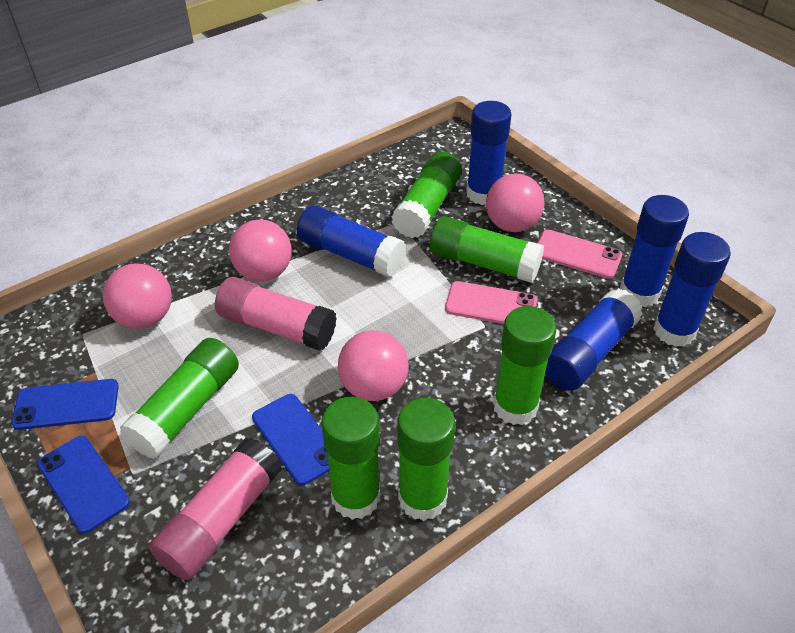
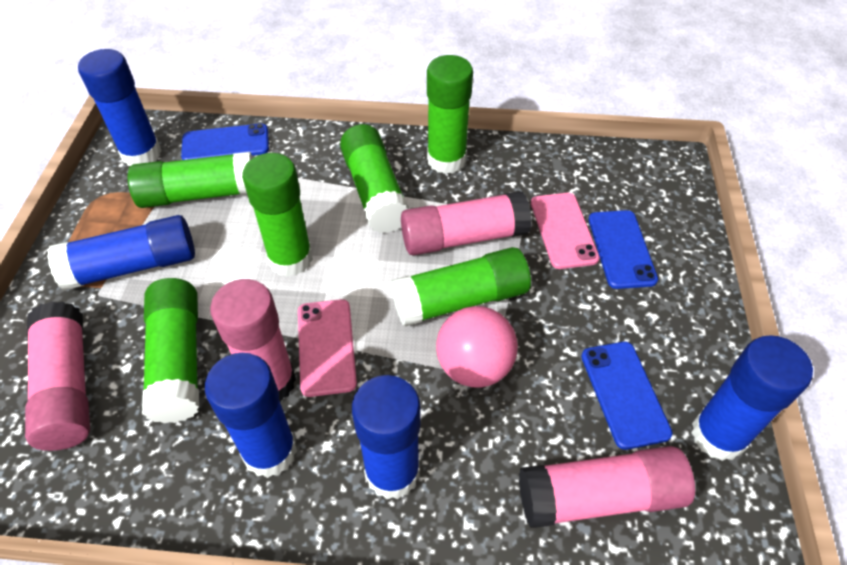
pink ball: [103,263,172,329] [229,219,292,282] [338,330,409,401] [486,174,545,232] = 4 -> [436,306,518,388] = 1
pink glue stick: [149,437,282,580] [215,277,337,351] = 2 -> [25,301,90,451] [210,279,296,402] [401,191,531,256] [519,446,695,528] = 4

